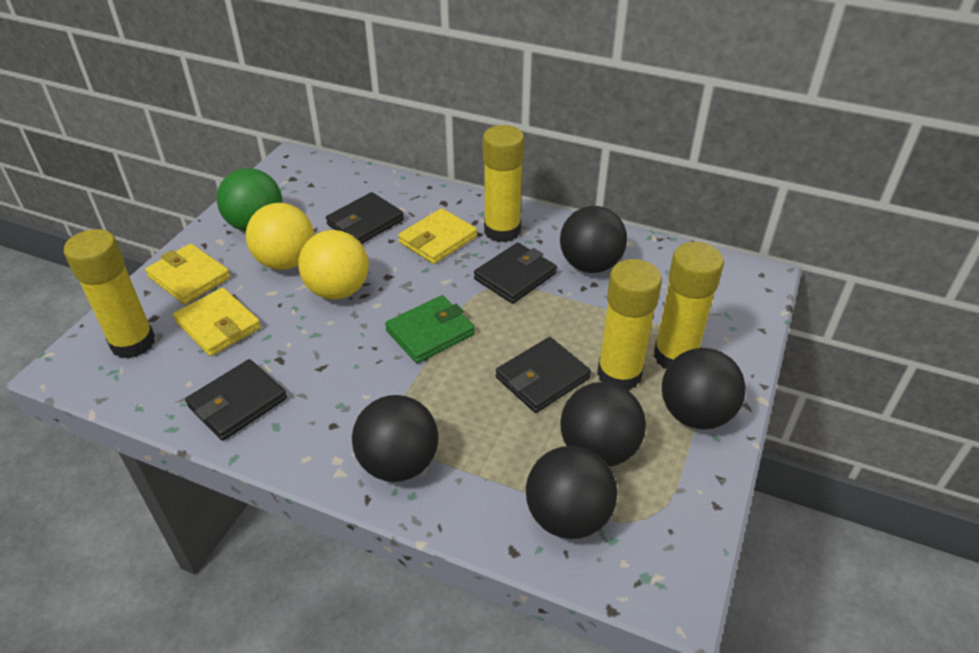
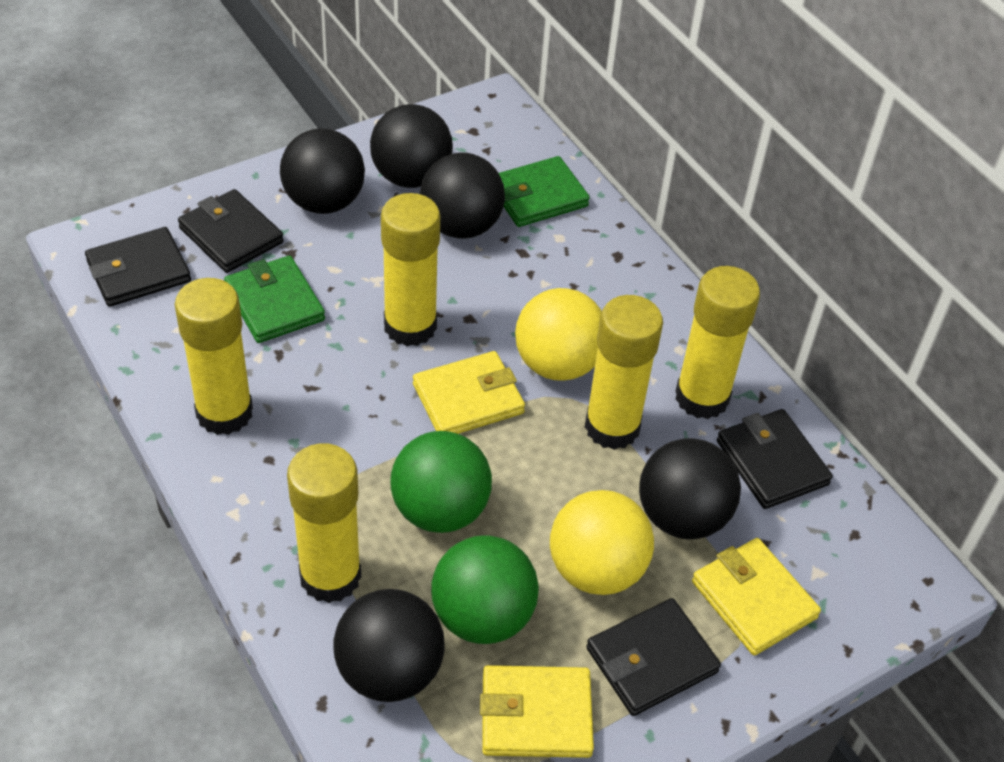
green ball: [217,168,282,231] = 1 -> [390,431,492,533] [431,535,539,644] = 2
green wallet: [385,295,475,363] = 1 -> [224,256,325,343] [499,156,590,227] = 2
yellow glue stick: [64,229,155,359] [483,125,525,242] [597,259,662,391] [654,242,724,369] = 4 -> [175,278,253,435] [287,443,361,603] [381,193,440,346] [585,295,663,450] [675,266,760,419] = 5

